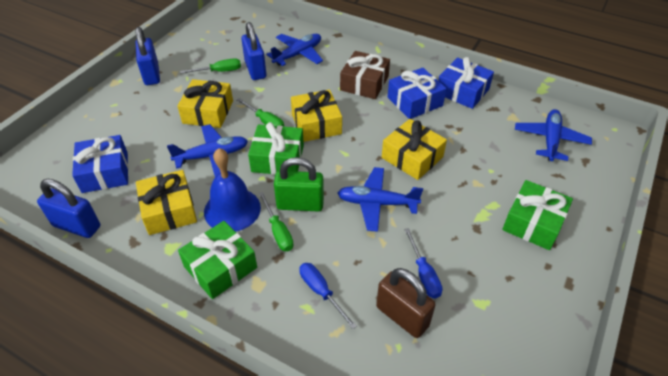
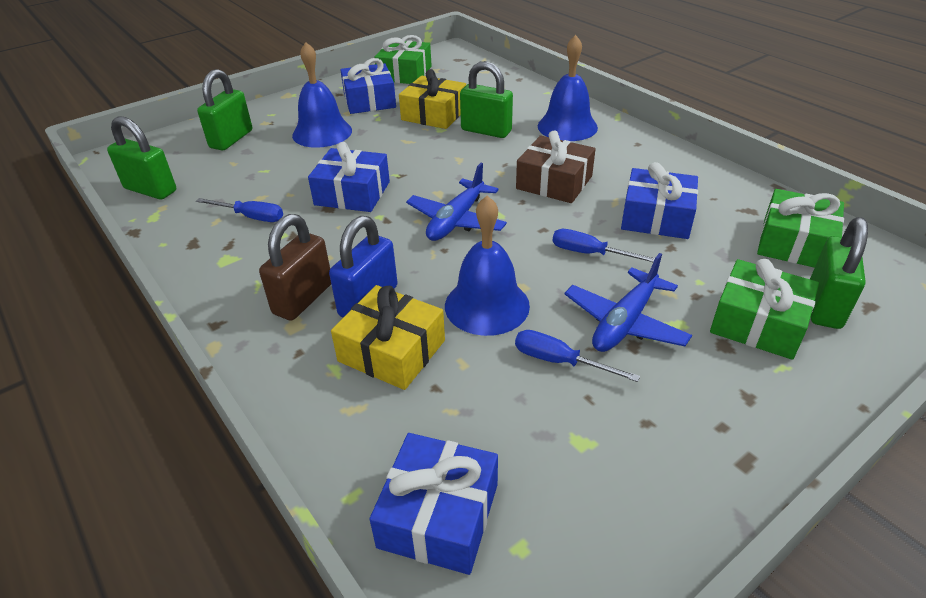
blue bell: [204,148,261,232] = 1 -> [292,42,352,148] [445,196,530,336] [538,35,598,141] = 3
blue gift: [72,135,128,193] [388,68,446,119] [438,57,494,109] = 3 -> [308,142,390,212] [340,58,396,114] [370,433,498,575] [621,162,698,239] = 4
blue padlock: [37,179,100,238] [135,27,160,85] [241,22,267,80] = 3 -> [329,216,398,317] = 1
blue plane: [167,124,248,177] [266,34,323,66] [337,167,423,232] [515,109,592,161] = 4 -> [406,163,507,241] [565,253,692,352] = 2
blue screwdriver: [299,263,357,329] [404,228,442,299] = 2 -> [196,198,283,222] [515,330,640,382] [552,229,655,262] = 3
green padlock: [274,157,324,212] = 1 -> [107,117,176,199] [197,69,252,150] [460,61,513,138] [810,217,868,329] = 4
green screwdriver: [180,58,241,73] [236,98,284,127] [259,192,294,251] = 3 -> none = 0
yellow gift: [136,170,197,235] [177,79,233,128] [291,90,342,142] [382,119,447,180] = 4 -> [331,285,445,390] [399,69,466,129] = 2

